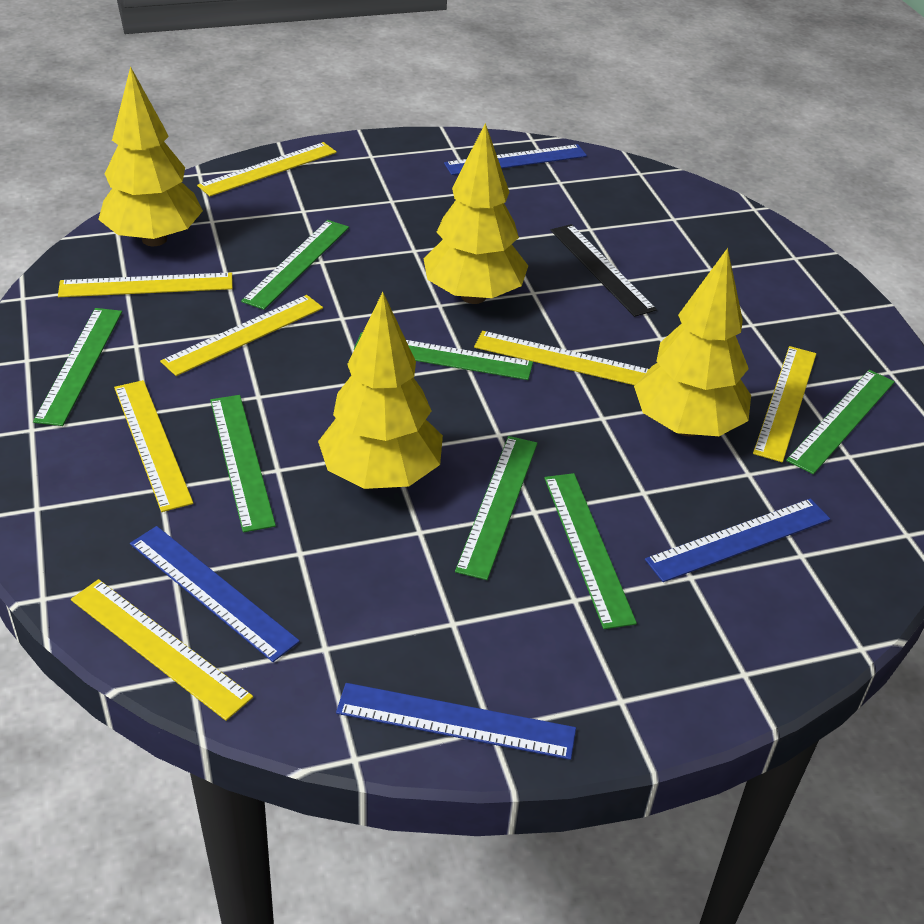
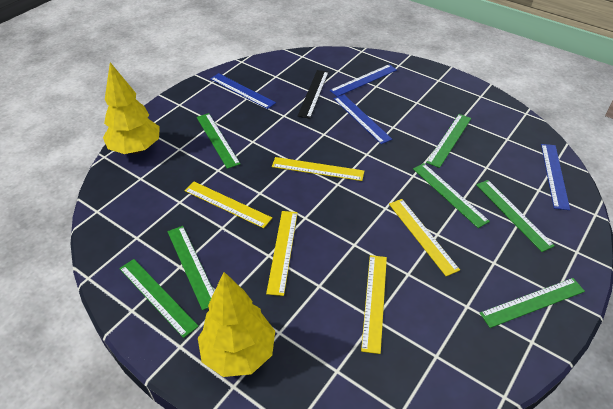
yellow ruler: [58,273,233,297] [71,579,253,721] [114,380,193,512] [160,295,323,376] [197,142,337,196] [474,331,649,385] [753,346,816,462] = 7 -> [184,182,272,228] [266,211,298,296] [272,157,364,181] [361,255,387,354] [389,199,460,276] = 5
yellow tree: [98,66,203,246] [318,292,443,489] [423,123,528,304] [634,248,751,436] = 4 -> [103,62,160,154] [198,272,275,377] = 2

